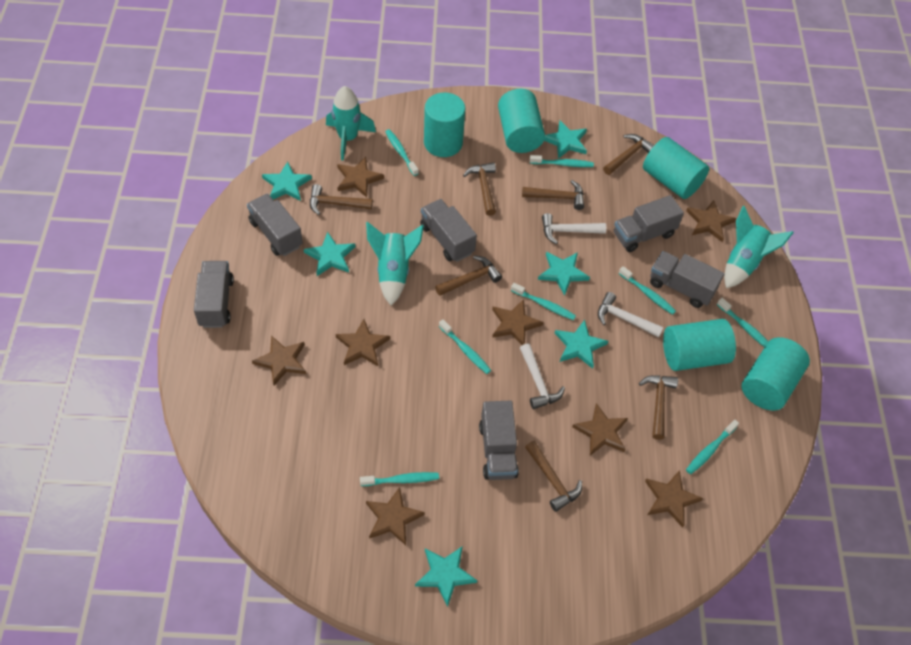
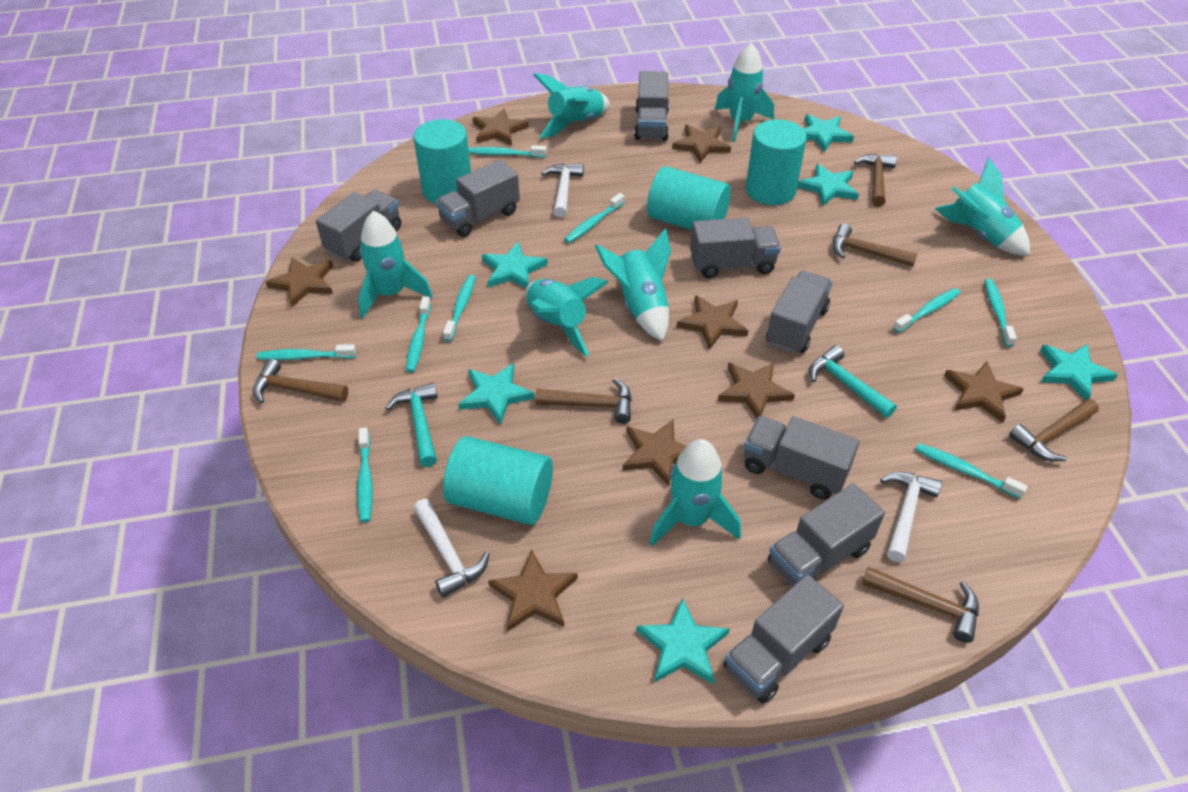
brown hammer: [310,184,373,215] [435,256,502,296] [463,162,496,216] [522,180,584,210] [525,441,582,512] [603,134,654,175] [639,375,678,440] = 7 -> [253,359,348,404] [535,378,631,424] [833,223,917,267] [854,154,897,207] [862,567,979,643] [1009,399,1099,461] = 6
grey truck: [194,261,234,328] [247,193,303,256] [420,199,477,262] [479,401,519,480] [614,195,684,252] [650,251,724,308] = 6 -> [316,190,401,262] [436,160,520,237] [634,71,669,141] [690,217,781,278] [723,575,844,704] [744,416,859,499] [766,271,833,353] [768,484,885,587] = 8
turquoise cylinder: [424,92,465,157] [498,89,545,153] [643,137,709,199] [663,319,736,371] [741,337,810,411] = 5 -> [413,119,471,204] [443,436,553,525] [647,166,731,230] [746,119,807,205] = 4
turquoise hammer: none = 0 -> [385,383,438,467] [809,345,897,418] = 2
turquoise rocket: [326,86,376,161] [366,222,424,305] [724,206,794,288] = 3 -> [358,211,433,318] [525,277,609,357] [533,73,610,138] [595,229,671,341] [650,439,741,546] [715,43,774,142] [935,158,1030,256] = 7
turquoise toothbrush: [360,472,439,486] [385,129,419,176] [439,319,491,374] [511,283,576,320] [530,155,594,167] [619,266,676,315] [686,420,739,474] [717,298,768,347] = 8 -> [257,344,356,360] [357,428,373,522] [406,296,431,372] [443,275,476,342] [468,145,547,157] [564,193,625,243] [893,288,960,333] [916,443,1028,499] [984,279,1017,347] = 9

